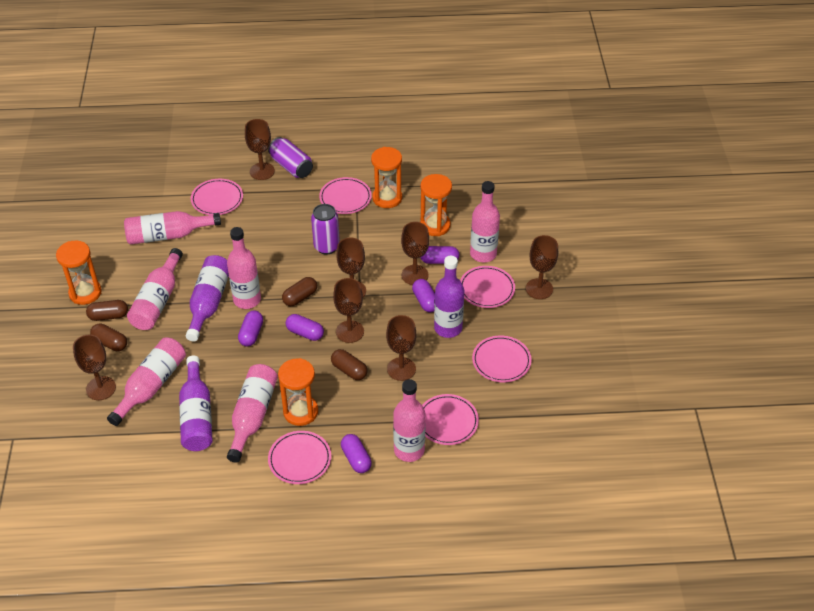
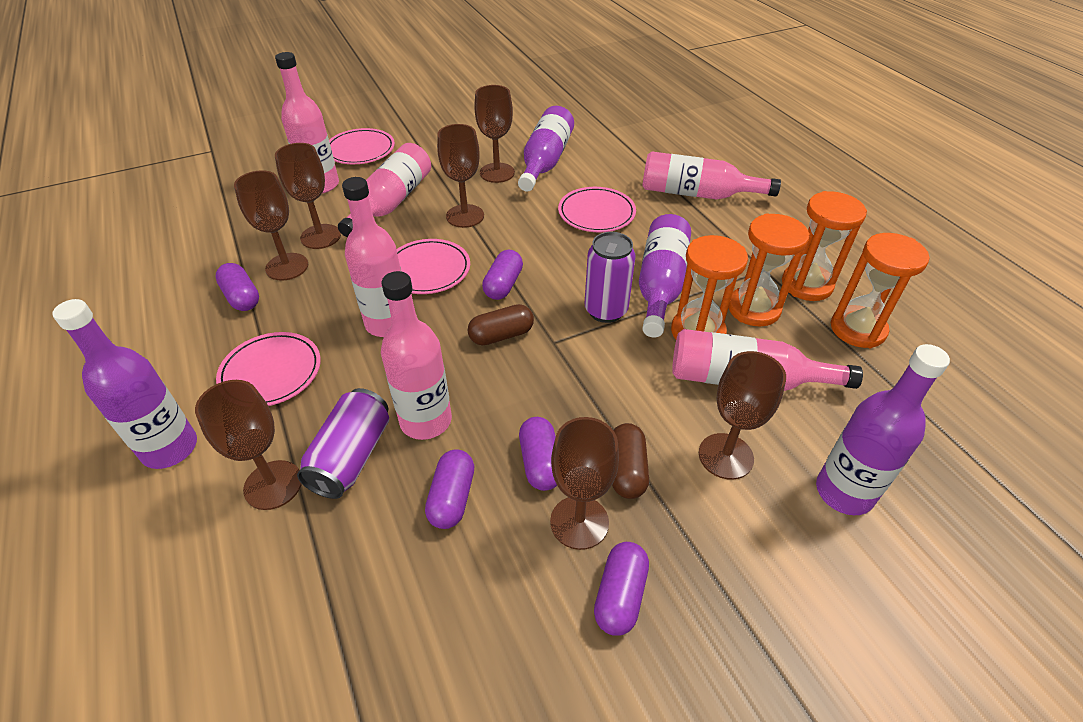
brown capsule: [86,300,128,321] [90,324,127,351] [282,277,317,306] [331,349,368,380] = 4 -> [468,304,534,345] [612,423,649,499] = 2
pink bottle: [107,337,186,426] [124,211,221,245] [127,248,183,330] [227,227,261,309] [227,364,278,463] [393,379,426,462] [470,181,500,262] = 7 -> [275,52,339,193] [338,143,431,237] [342,177,402,337] [381,271,452,440] [642,151,781,200] [672,329,863,391] = 6
pink plate: [191,179,243,215] [268,431,331,484] [319,177,372,214] [422,394,479,445] [460,266,515,308] [472,336,532,382] = 6 -> [216,332,321,406] [329,128,395,164] [397,239,470,294] [558,187,636,232] = 4
purple bottle: [179,356,213,451] [186,255,229,341] [434,256,464,338] = 3 -> [52,299,197,469] [518,106,574,192] [639,214,691,338] [816,344,950,515] = 4

